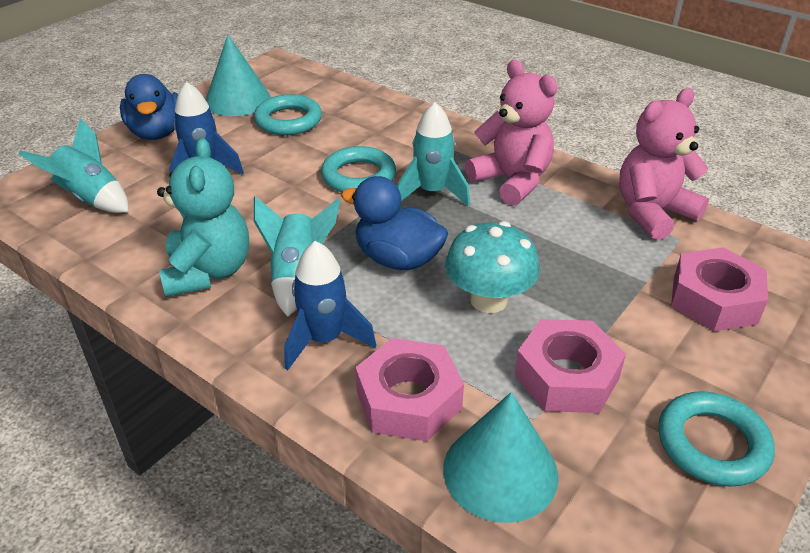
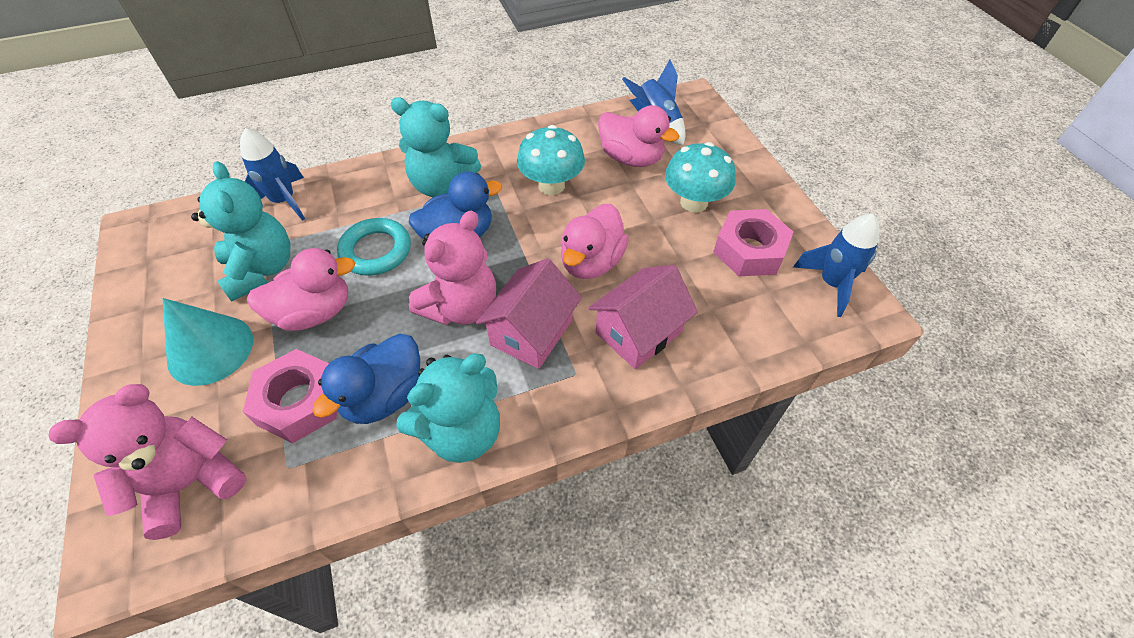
blue rocket: [169,82,244,175] [284,241,376,371] = 2 -> [240,128,305,221] [622,60,686,146] [793,214,880,317] = 3
pink duck: none = 0 -> [247,248,355,331] [560,204,629,279] [598,105,679,167] = 3
pink house: none = 0 -> [476,258,582,369] [588,265,698,369] = 2
pink nut: [355,338,464,442] [514,319,626,413] [671,247,768,331] = 3 -> [243,349,337,443] [713,209,794,276] = 2
turquoise cone: [206,35,271,116] [443,392,559,523] = 2 -> [162,298,253,386] = 1
turquoise mushroom: [445,221,540,313] = 1 -> [517,125,585,195] [665,142,736,213] = 2
turquoise ring: [254,94,322,135] [321,146,396,192] [658,391,775,487] = 3 -> [337,218,411,276] = 1
turquoise rocket: [18,118,129,213] [254,196,340,317] [397,102,470,206] = 3 -> none = 0
turquoise teddy bear: [157,138,249,297] = 1 -> [191,161,290,301] [391,97,481,197] [396,354,500,463] = 3

